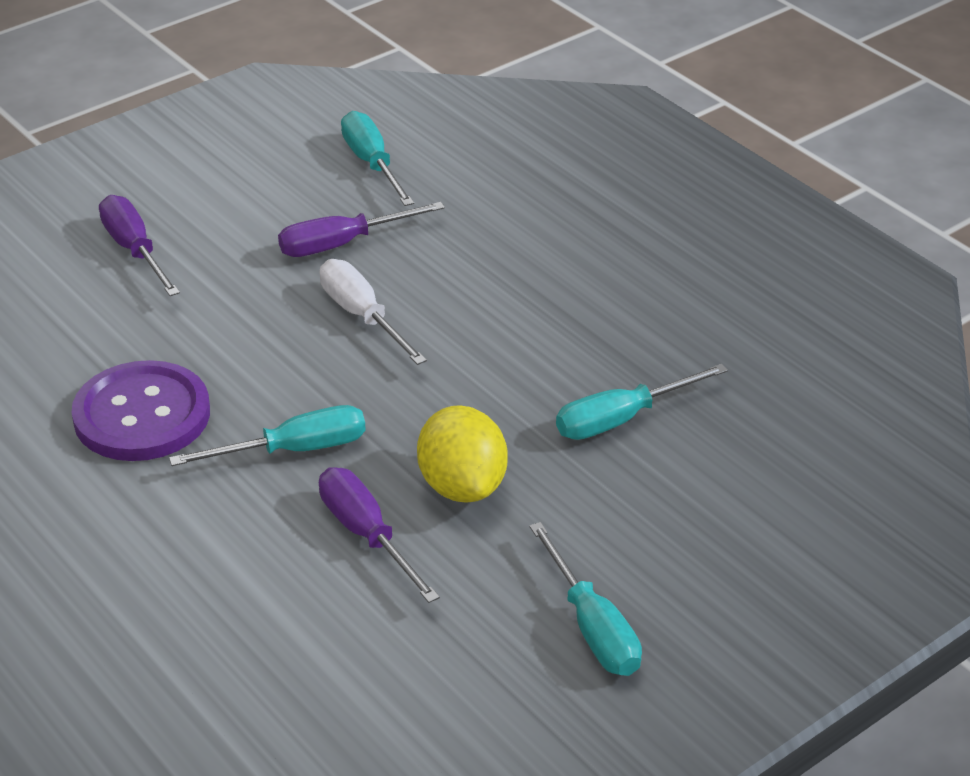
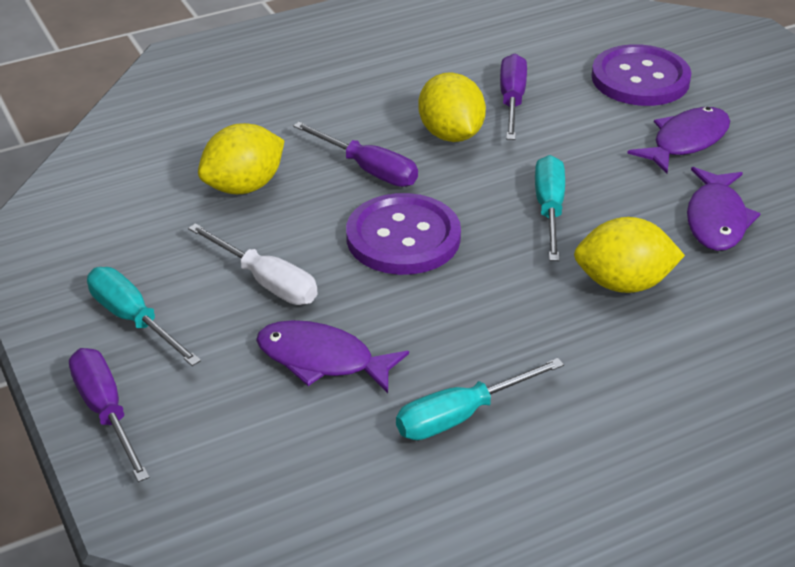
purple button: [72,360,210,461] = 1 -> [346,193,461,275] [591,44,691,106] = 2
purple fish: none = 0 -> [256,320,409,393] [627,107,730,174] [687,167,761,251] = 3
turquoise screwdriver: [169,405,366,466] [341,111,414,206] [529,522,642,676] [556,364,728,440] = 4 -> [87,267,201,366] [396,358,564,440] [535,155,565,261] = 3
yellow lemon: [417,405,508,503] = 1 -> [198,123,285,194] [418,72,486,142] [574,217,685,293] = 3

